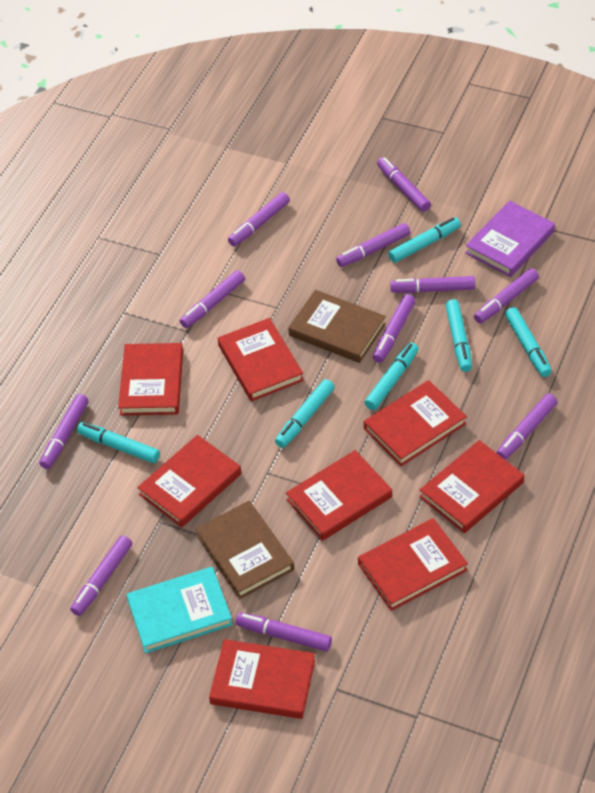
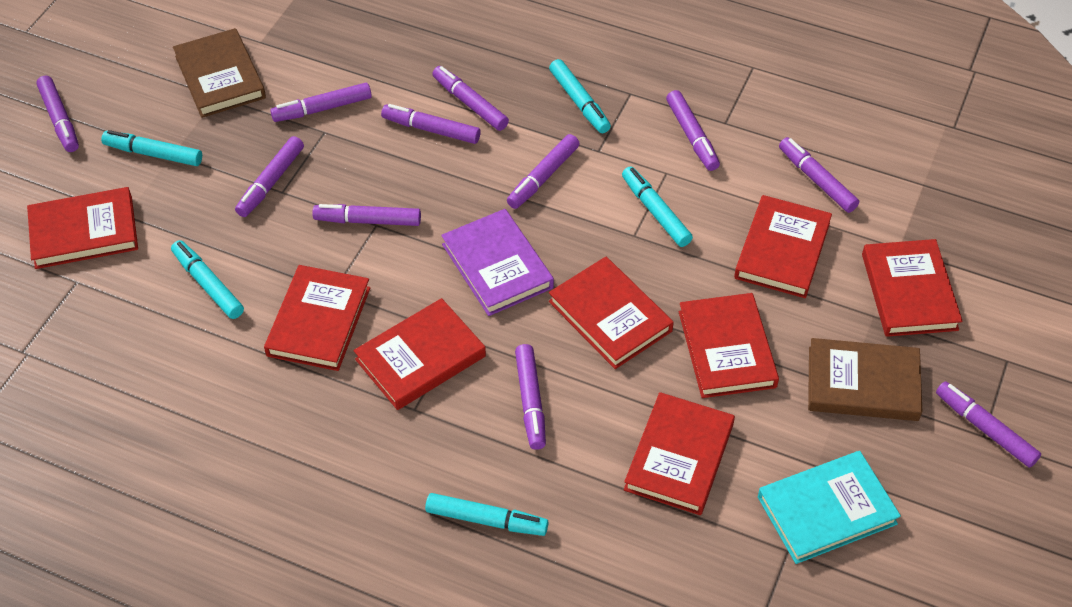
turquoise marker: [77,422,160,463] [275,379,334,448] [365,343,419,410] [388,217,461,263] [445,299,472,372] [505,307,552,377] = 6 -> [101,130,202,166] [171,240,244,319] [425,493,549,536] [549,59,611,133] [622,166,693,247] = 5

